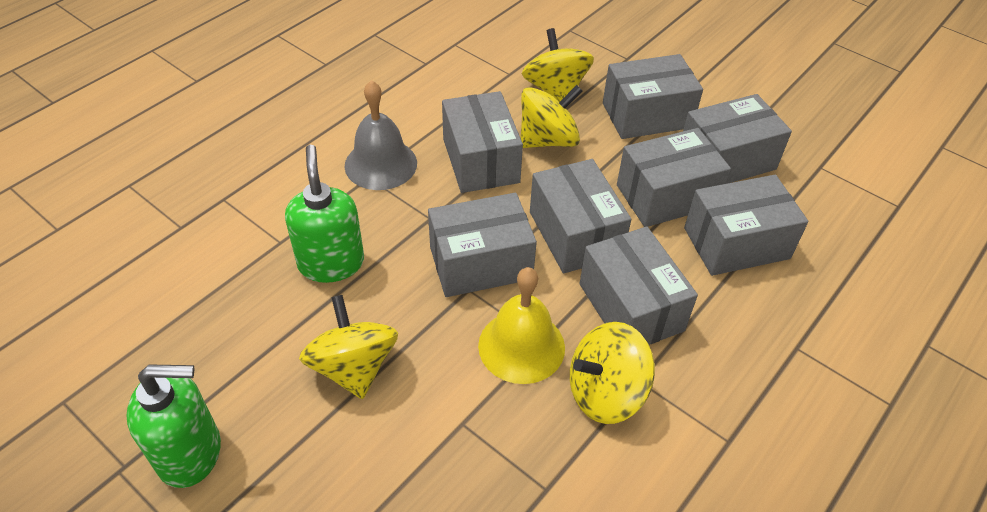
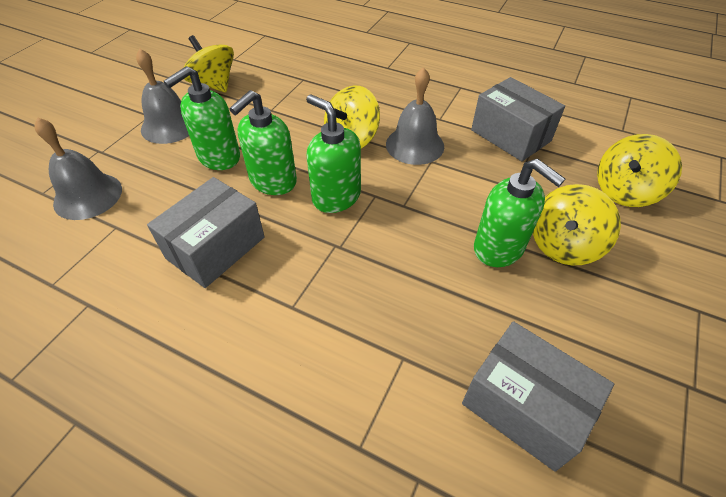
green soap dispenser: [126,365,221,488] [285,145,364,283] = 2 -> [164,66,240,170] [229,90,297,195] [306,94,361,213] [474,159,565,267] = 4
grey bell: [344,80,417,190] = 1 -> [35,117,122,220] [136,49,189,144] [386,67,444,165] = 3
grey box: [428,193,537,297] [442,91,523,193] [530,159,631,273] [579,226,698,345] [603,54,703,139] [617,128,731,227] [683,94,792,184] [684,175,808,276] = 8 -> [147,177,265,288] [462,321,614,472] [471,77,565,161] = 3
yellow bell: [478,267,565,384] = 1 -> none = 0

